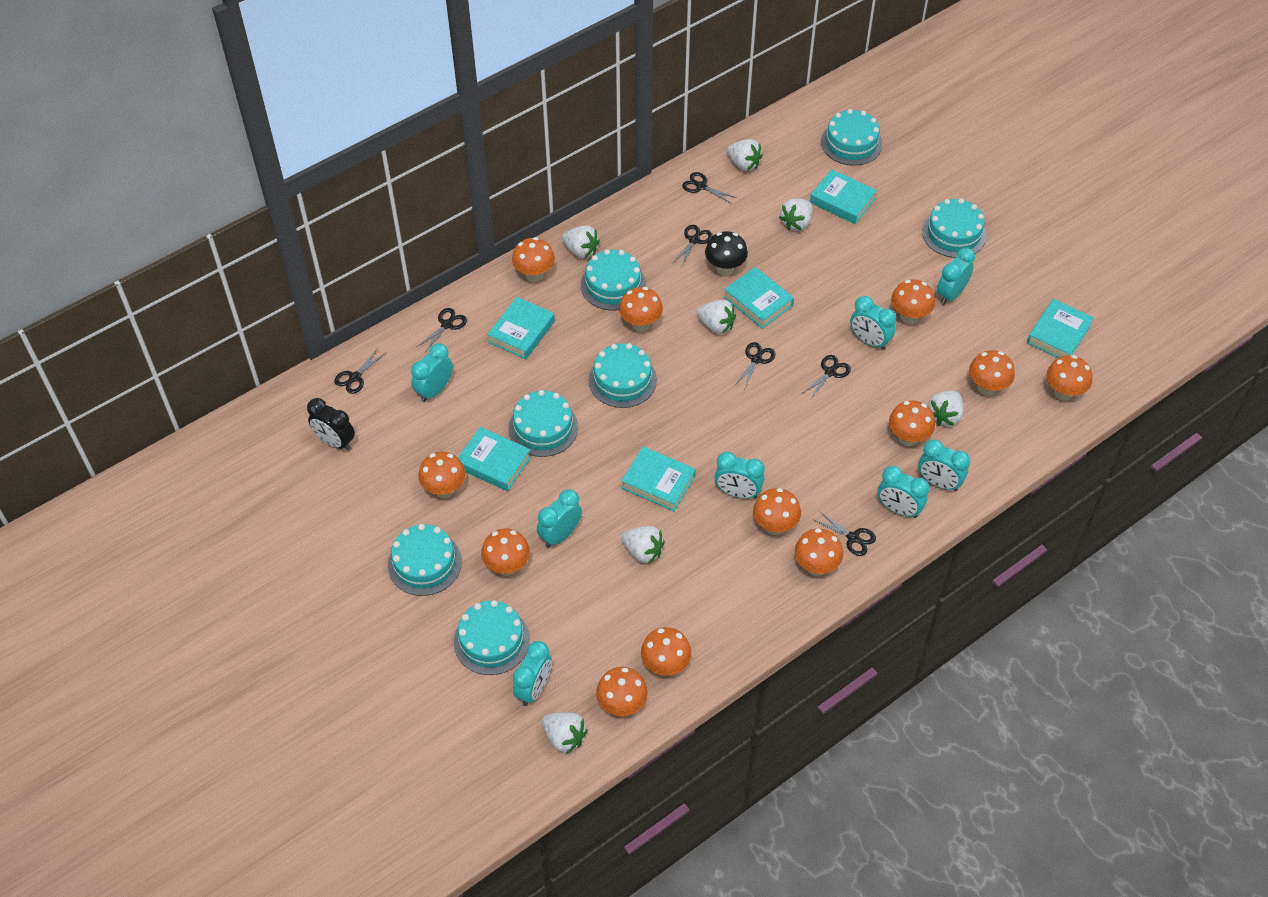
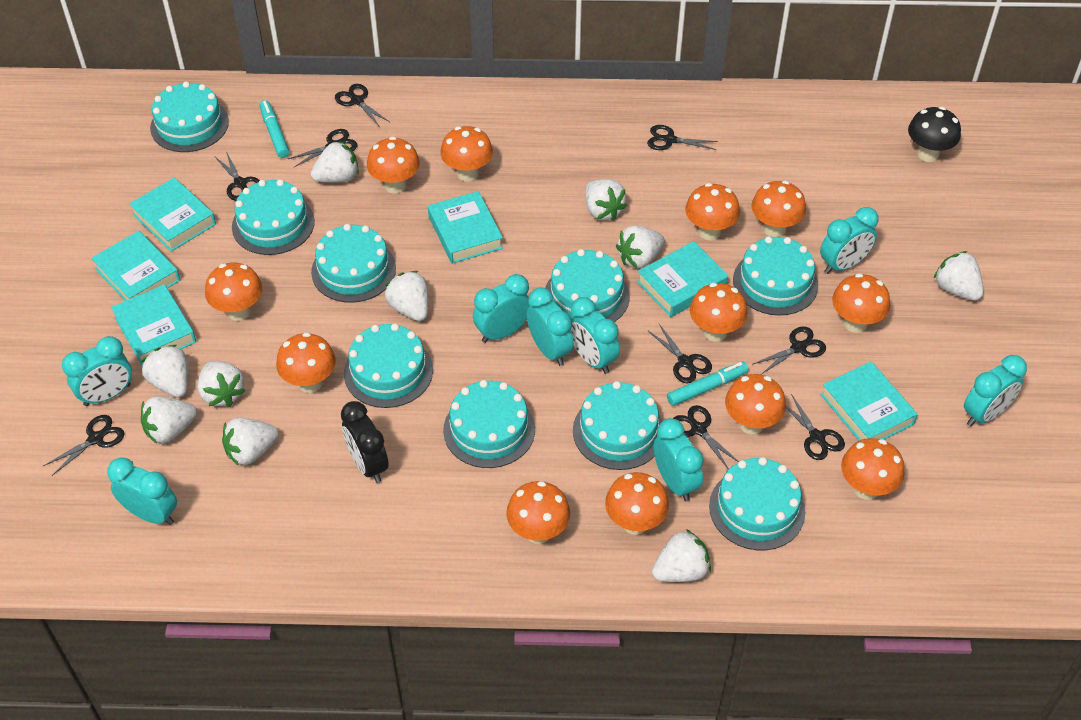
black scissors: [334,348,386,394] [417,308,467,352] [672,225,713,267] [682,172,737,204] [734,342,776,390] [801,355,851,400] [814,511,876,556] = 7 -> [43,415,124,476] [214,151,260,201] [288,129,358,168] [335,84,390,127] [647,125,718,150] [647,324,712,383] [673,405,739,470] [752,326,826,375] [786,394,845,460] = 9
turquoise cake: [388,524,462,596] [454,600,530,675] [508,390,578,457] [581,249,646,310] [589,343,657,408] [821,109,883,165] [922,199,987,258] = 7 -> [150,81,229,152] [232,179,315,255] [311,224,396,303] [344,323,433,408] [443,380,535,468] [545,249,630,322] [573,381,662,470] [709,457,805,550] [733,236,818,316] = 9
turquoise marker: none = 0 -> [260,100,289,158] [667,362,749,406] = 2
white strawberry: [542,712,588,754] [562,225,600,259] [621,526,665,564] [697,300,736,334] [726,139,763,171] [779,199,813,231] [928,391,964,426] = 7 -> [141,345,189,398] [141,396,197,444] [197,361,246,407] [222,418,279,466] [310,141,359,183] [385,271,428,321] [585,179,627,221] [616,225,665,269] [652,529,711,582] [934,251,984,301] = 10

